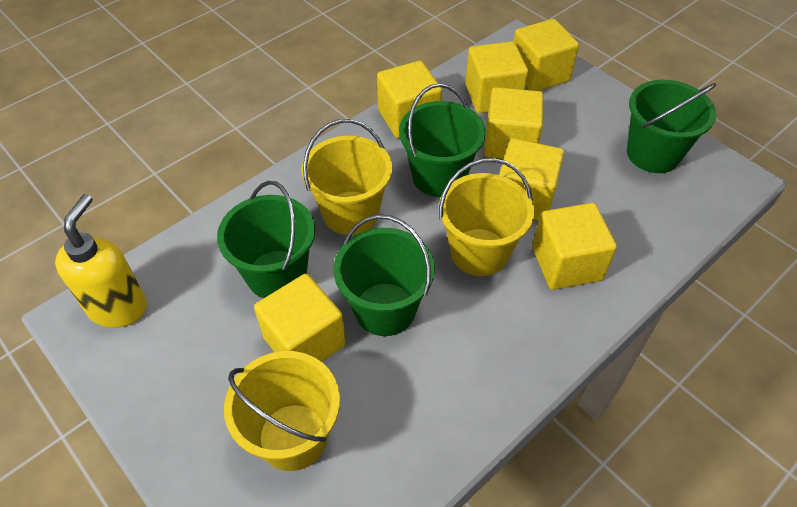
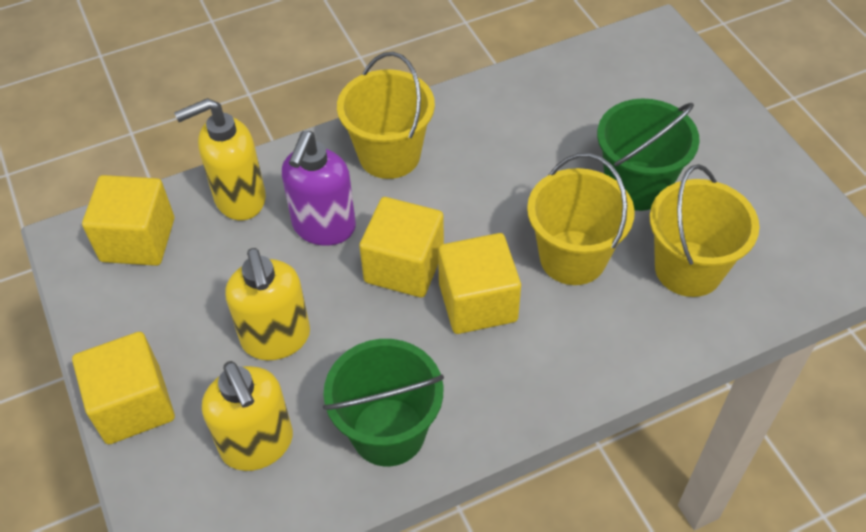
green bucket: [217,181,315,298] [334,214,435,336] [399,83,486,197] [627,80,716,173] = 4 -> [323,339,444,466] [597,98,700,211] = 2
purple soap dispenser: none = 0 -> [282,131,356,246] = 1
yellow cube: [254,274,346,362] [377,61,442,138] [465,41,528,113] [484,87,544,159] [499,138,564,220] [513,19,579,91] [532,203,617,290] = 7 -> [72,332,175,444] [82,175,174,266] [359,197,444,297] [438,233,521,334] = 4
yellow soap dispenser: [55,194,147,328] = 1 -> [174,98,266,220] [202,361,293,471] [225,248,310,360] = 3

